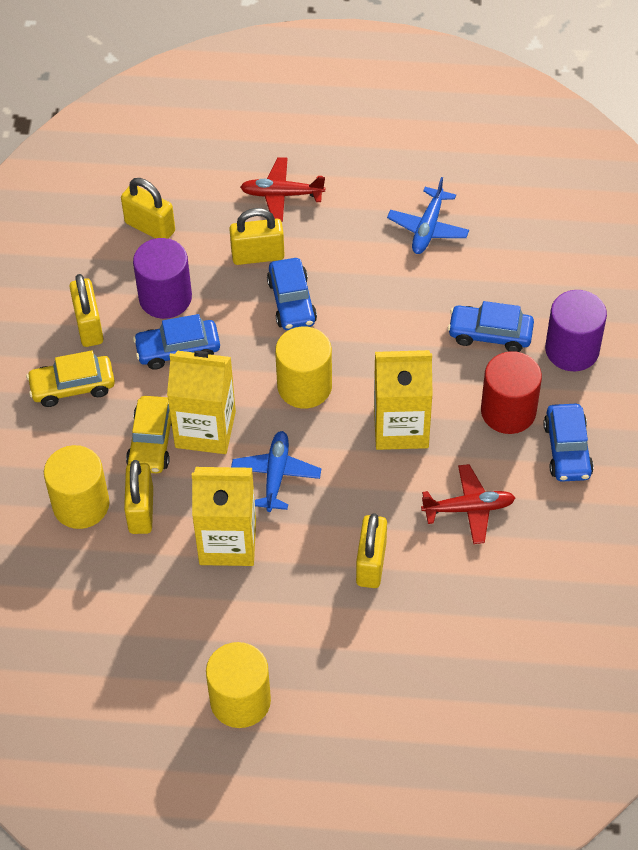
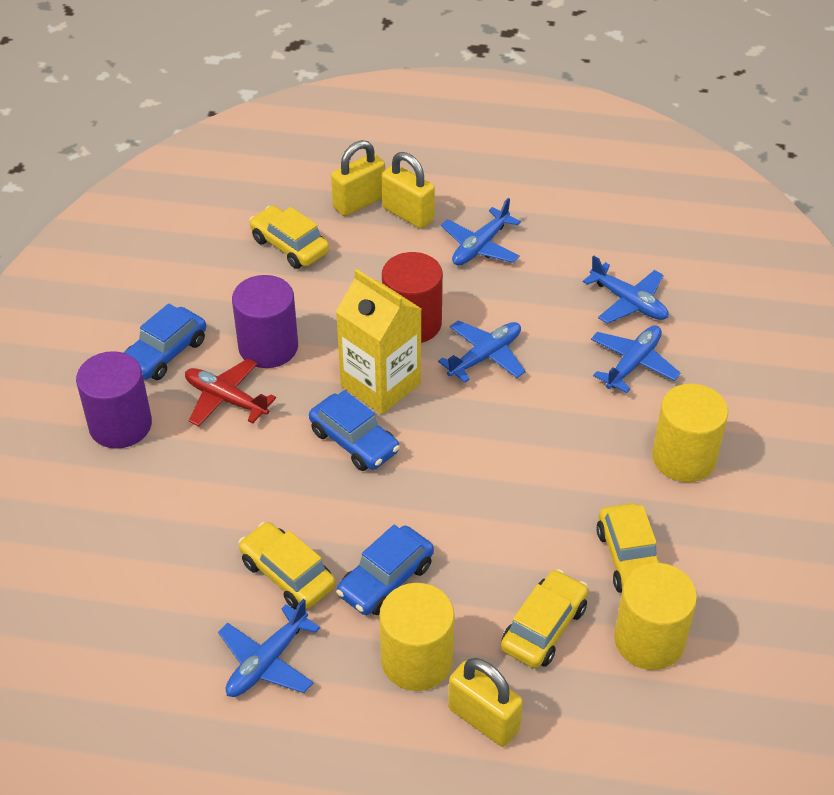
blue car: [133,314,220,370] [267,258,317,330] [448,301,534,352] [543,404,594,482] = 4 -> [123,303,206,380] [309,390,400,471] [336,525,434,615] = 3
blue plane: [231,431,321,512] [387,177,469,254] = 2 -> [218,599,320,697] [438,320,525,383] [441,198,521,266] [583,255,668,324] [591,325,680,393] = 5
red plane: [240,157,325,222] [421,464,515,544] = 2 -> [185,359,276,427] = 1
yellow car: [26,350,115,407] [126,396,172,473] = 2 -> [238,522,336,610] [249,206,329,269] [501,569,588,668] [596,503,660,593] = 4
yellow carton: [167,351,236,454] [192,467,256,566] [374,350,433,450] = 3 -> [336,269,421,414] = 1
yellow padlock: [69,274,104,347] [121,178,175,239] [124,460,153,534] [229,208,285,265] [356,513,387,588] = 5 -> [331,140,385,216] [382,152,435,229] [448,658,523,747] = 3

